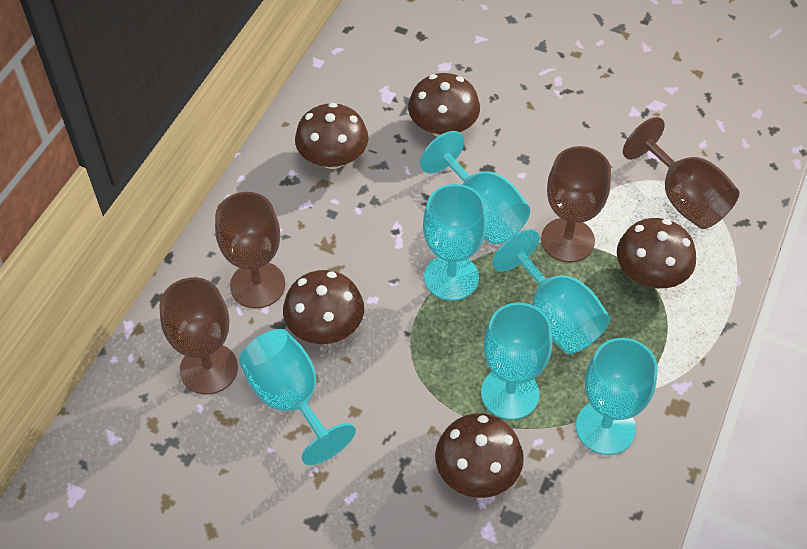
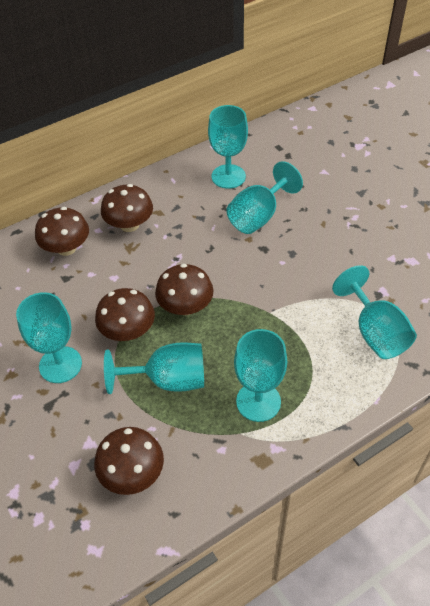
brown goblet: [159,277,238,395] [215,192,285,309] [541,146,611,263] [623,117,739,229] = 4 -> none = 0

